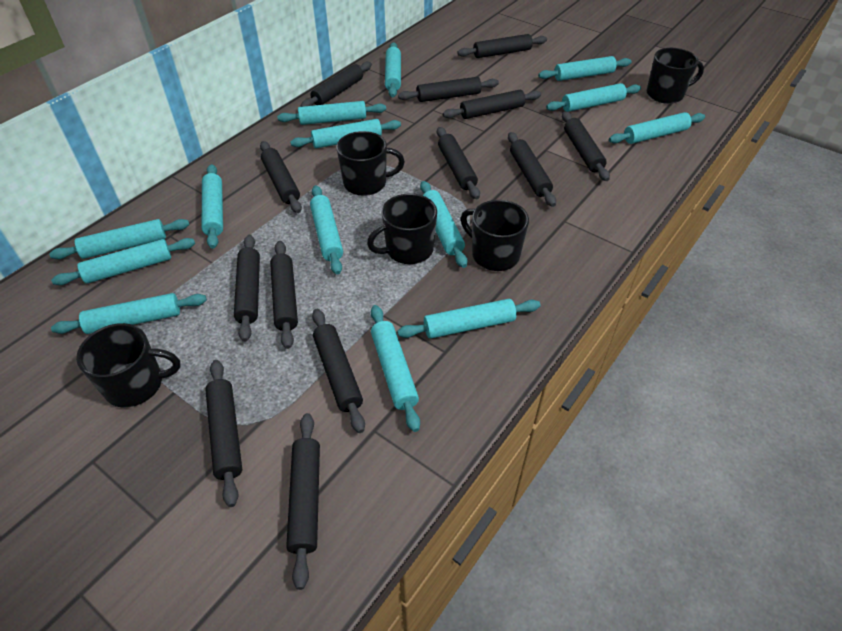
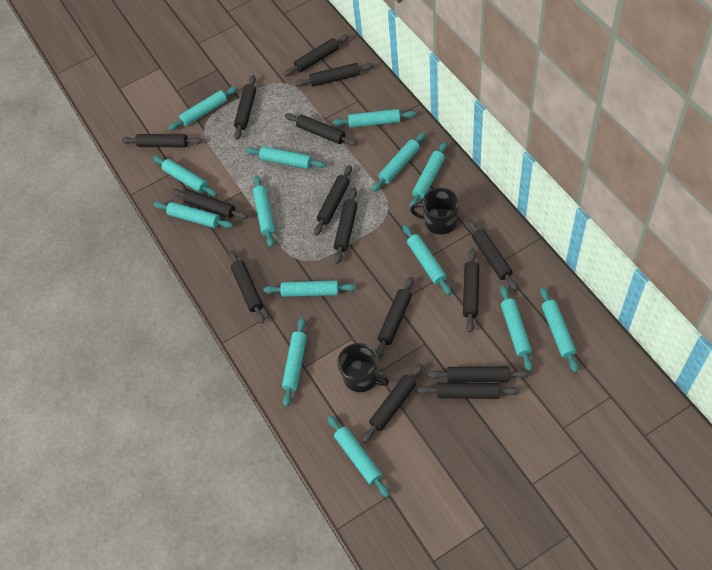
black mug: [76,323,181,408] [337,131,405,196] [367,193,437,264] [461,200,529,271] [647,48,704,104] = 5 -> [337,343,389,392] [410,188,459,235] = 2
black rolling pin: [205,360,242,507] [234,235,260,342] [260,141,302,213] [270,241,298,349] [286,413,320,590] [300,62,372,107] [312,309,365,433] [398,77,499,102] [437,127,480,199] [443,90,541,119] [457,34,547,58] [508,132,556,207] [562,111,610,181] = 13 -> [121,134,202,147] [171,189,248,219] [229,250,265,324] [234,75,256,140] [284,34,349,76] [285,113,357,146] [295,63,374,87] [314,165,352,236] [334,188,358,264] [362,364,423,443] [375,277,414,358] [418,382,519,399] [428,366,529,382] [463,248,479,333] [467,219,518,291] = 15

